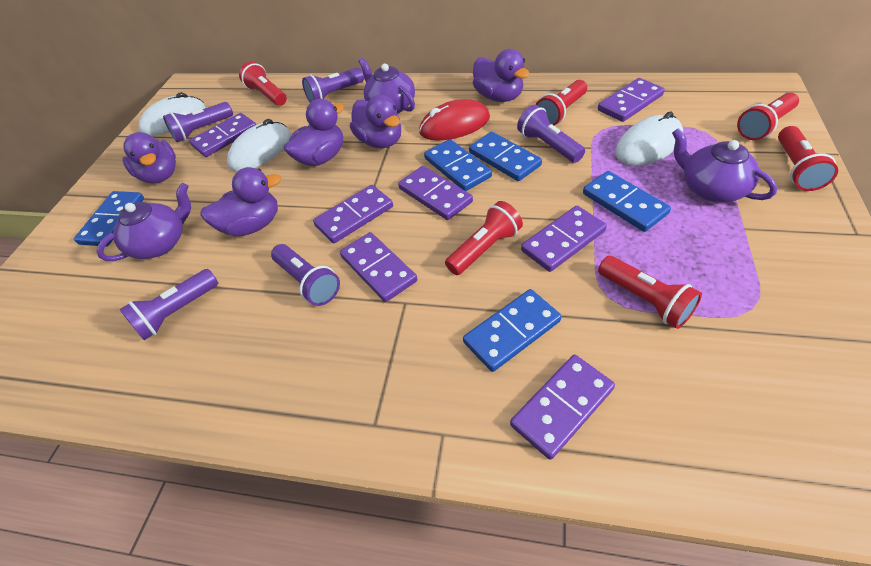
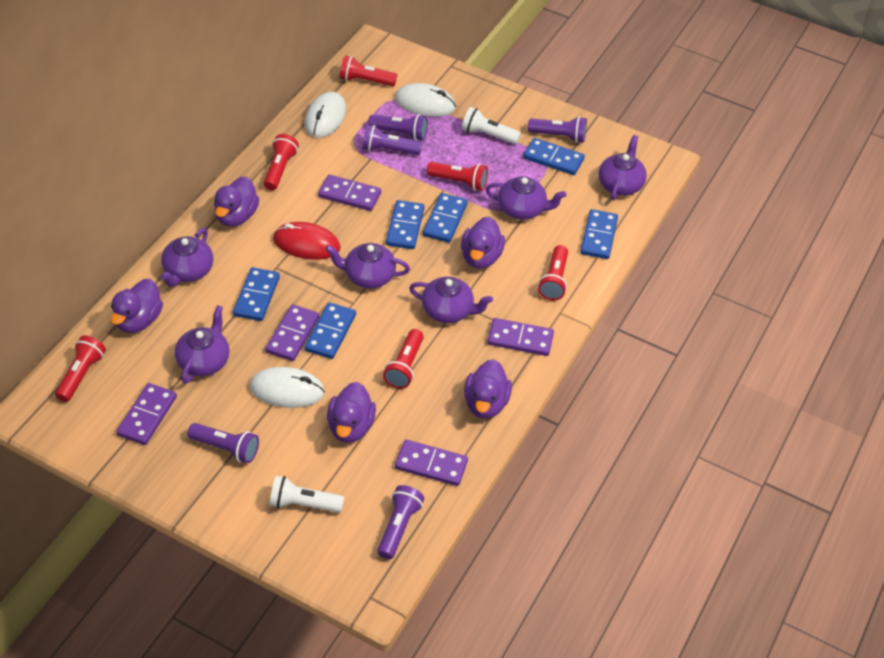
blue domino: [74,191,144,247] [424,139,492,191] [463,289,562,372] [469,132,542,181] [583,171,671,232] = 5 -> [233,267,280,321] [304,302,356,359] [386,200,425,249] [423,193,468,243] [523,138,585,175] [580,209,618,259] = 6
purple domino: [189,113,256,157] [313,185,393,243] [340,232,417,302] [398,166,473,220] [510,355,615,460] [521,206,607,272] [598,78,665,122] = 7 -> [116,383,177,445] [265,304,319,361] [318,175,381,211] [395,440,468,486] [487,318,554,356] = 5
purple teapot: [96,183,191,261] [358,58,415,114] [672,128,777,202] = 3 -> [161,228,213,287] [175,305,230,384] [325,243,410,289] [409,277,493,323] [485,176,566,220] [599,135,647,200] = 6
white flashlight: none = 0 -> [269,476,344,513] [462,107,521,144] = 2

